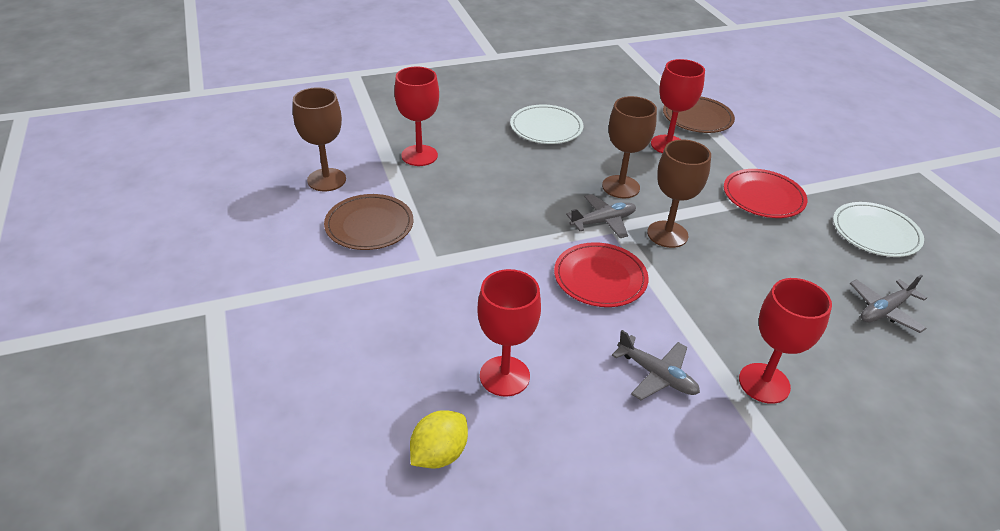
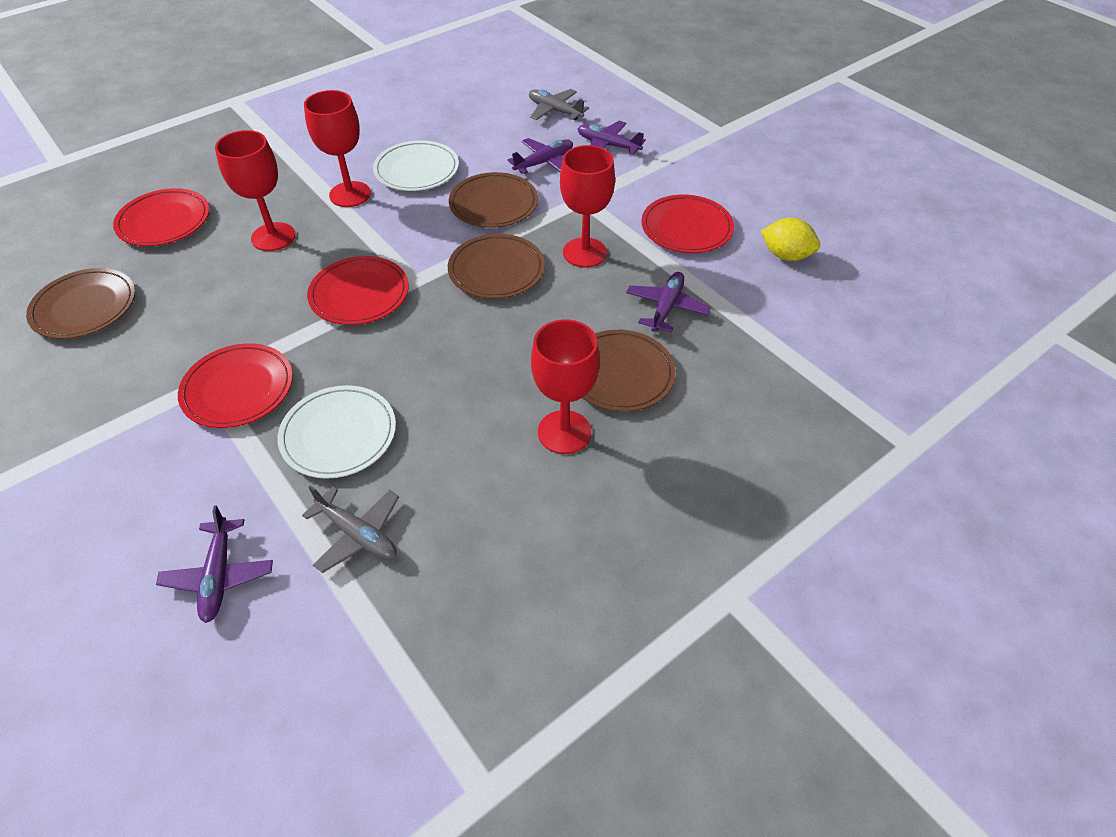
brown goblet: [293,88,346,191] [602,96,657,198] [647,140,711,248] = 3 -> none = 0
brown plate: [324,194,413,250] [663,96,735,133] = 2 -> [26,268,135,339] [448,234,545,299] [449,172,538,228] [583,330,676,412] = 4
grey plane: [566,194,636,238] [612,330,700,400] [850,275,927,333] = 3 -> [302,486,399,573] [529,89,589,120] = 2
purple plane: none = 0 -> [156,505,273,623] [507,138,573,174] [577,121,646,155] [626,272,711,333] = 4
red plate: [554,242,649,307] [724,169,808,218] = 2 -> [113,188,209,246] [178,343,293,428] [307,256,409,325] [641,195,734,253] = 4

